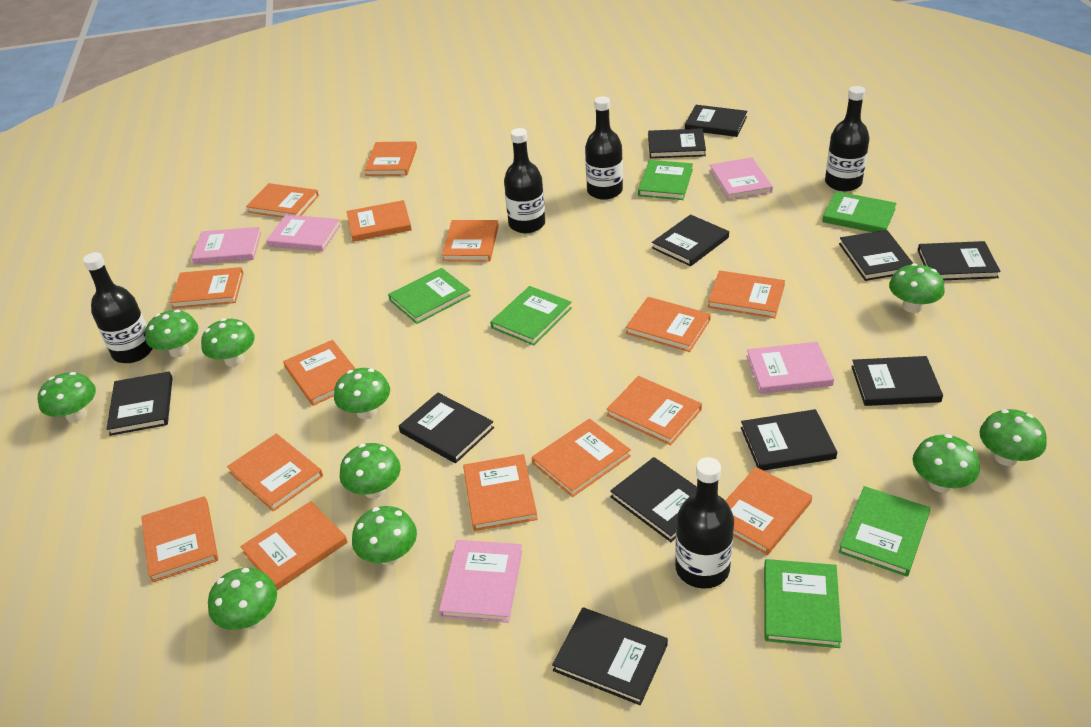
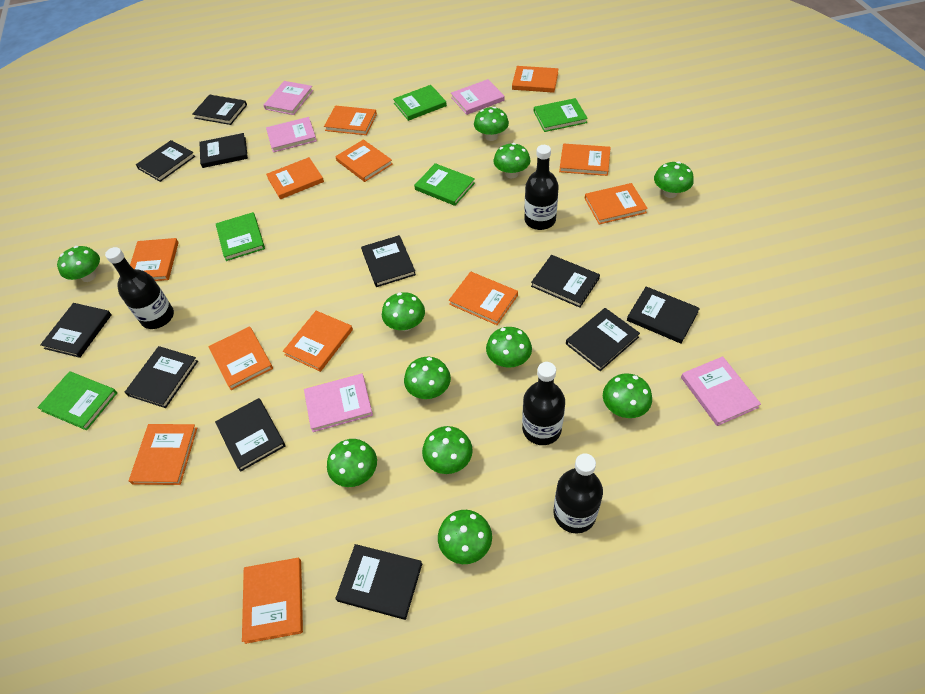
black bottle: [83,252,153,363] [504,128,545,233] [585,96,623,200] [675,457,734,589] [825,86,870,191] = 5 -> [105,247,174,329] [522,362,565,445] [524,145,559,230] [554,453,603,534] = 4
green book: [388,268,471,324] [490,286,572,345] [638,160,693,200] [764,559,842,648] [822,191,897,232] [838,486,931,577] = 6 -> [37,371,117,430] [216,212,265,261] [393,85,447,121] [414,163,475,206] [534,98,588,132] = 5
green mushroom: [38,372,96,423] [145,310,198,357] [201,318,255,367] [208,568,277,630] [334,368,390,419] [340,443,401,498] [352,506,417,565] [889,263,945,313] [912,434,980,493] [979,409,1047,466] = 10 -> [57,246,100,282] [327,439,377,487] [382,292,425,331] [404,357,451,399] [422,426,473,474] [438,510,492,564] [474,107,509,141] [486,327,532,368] [493,143,531,178] [603,373,652,418] [654,162,694,198] = 11
orange book: [141,496,218,583] [170,267,244,309] [227,434,323,512] [240,501,348,590] [246,183,319,218] [283,340,356,406] [347,200,412,242] [364,141,417,176] [442,220,499,262] [463,454,538,531] [532,419,631,497] [606,376,702,446] [626,297,711,352] [708,270,785,318] [725,467,812,555] = 15 -> [129,424,197,485] [130,238,179,281] [209,326,273,390] [242,558,303,644] [266,157,324,199] [283,311,353,372] [324,106,377,135] [335,139,393,182] [449,272,518,325] [512,66,559,93] [559,143,611,176] [585,183,648,224] = 12

